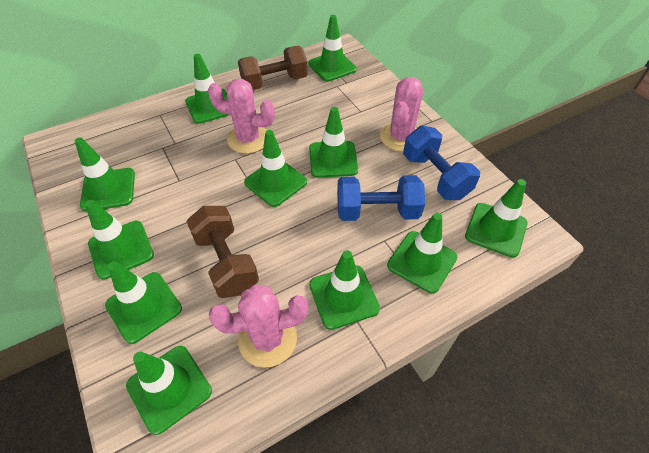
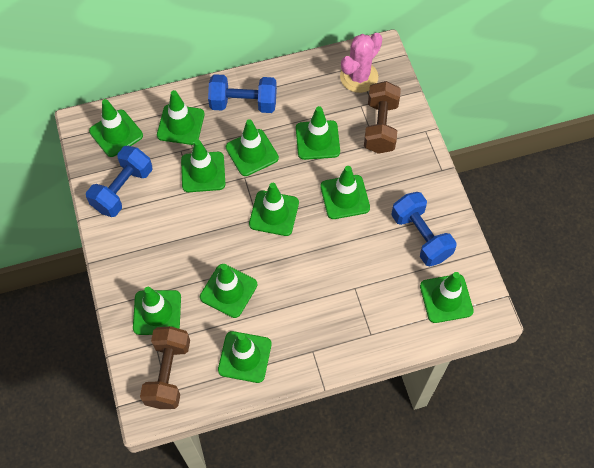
blue dumbbell: [337,175,425,221] [403,126,480,200] = 2 -> [86,146,152,217] [208,74,277,113] [392,192,457,266] = 3
pink cactus: [208,79,275,154] [209,285,308,368] [380,77,423,152] = 3 -> [340,33,382,93] = 1

